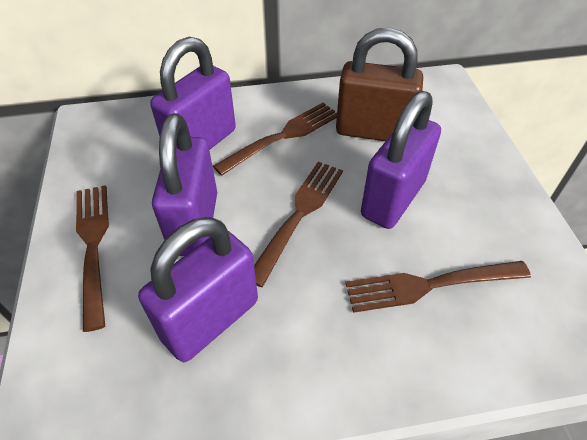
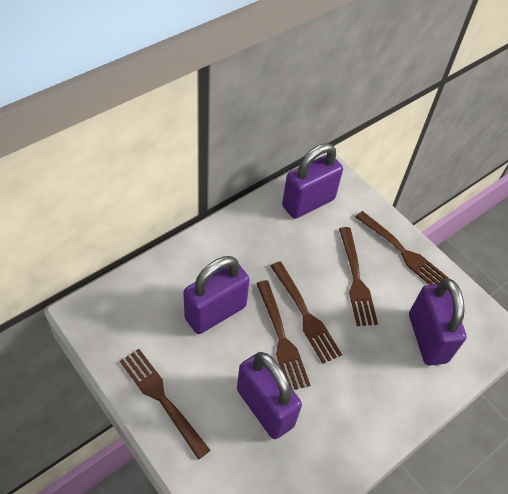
brown fork: [76,185,109,332] [213,103,337,176] [254,162,343,287] [345,261,531,313] = 4 -> [120,349,210,460] [256,280,310,390] [270,261,342,364] [339,227,378,326] [355,211,449,285] = 5
brown padlock: [336,28,423,141] = 1 -> none = 0

